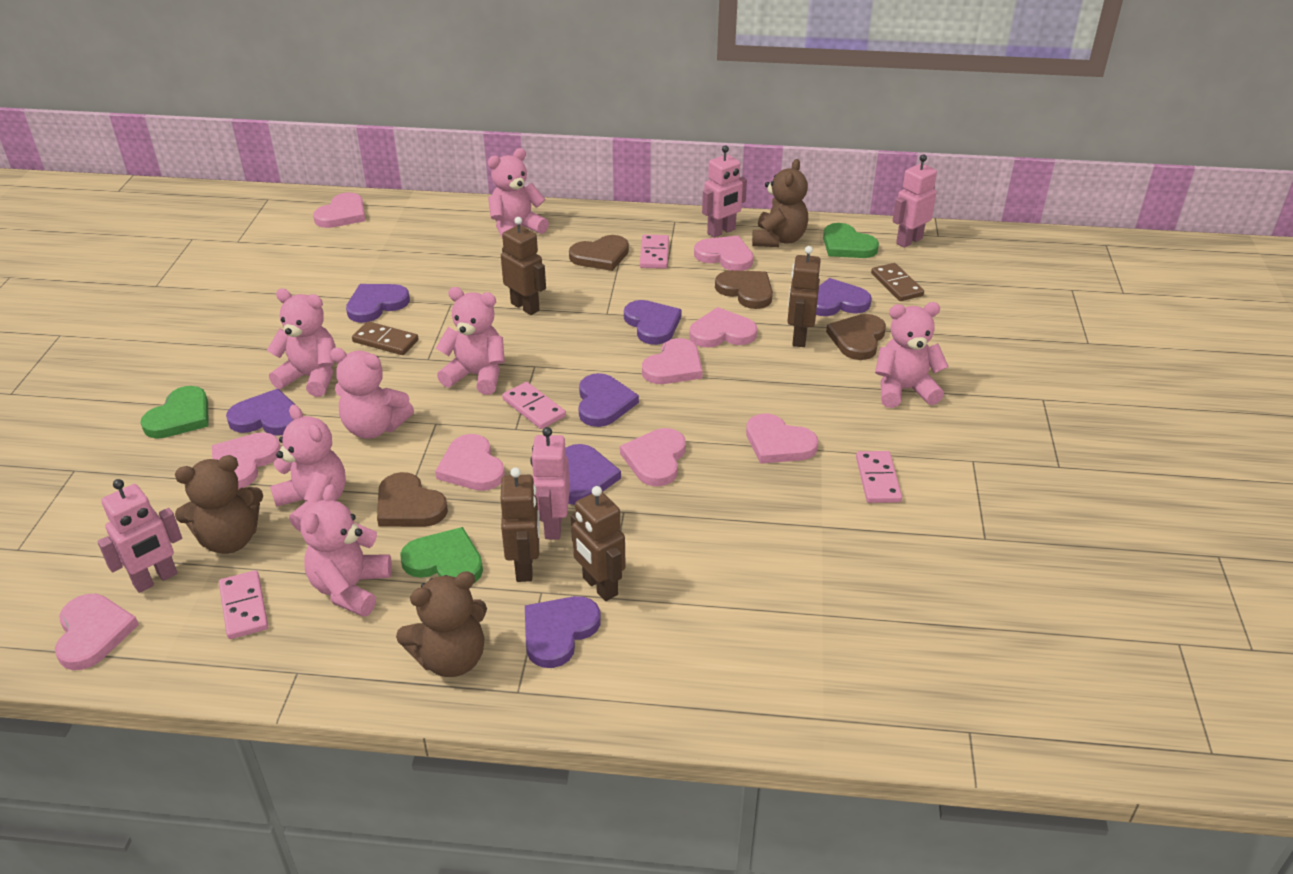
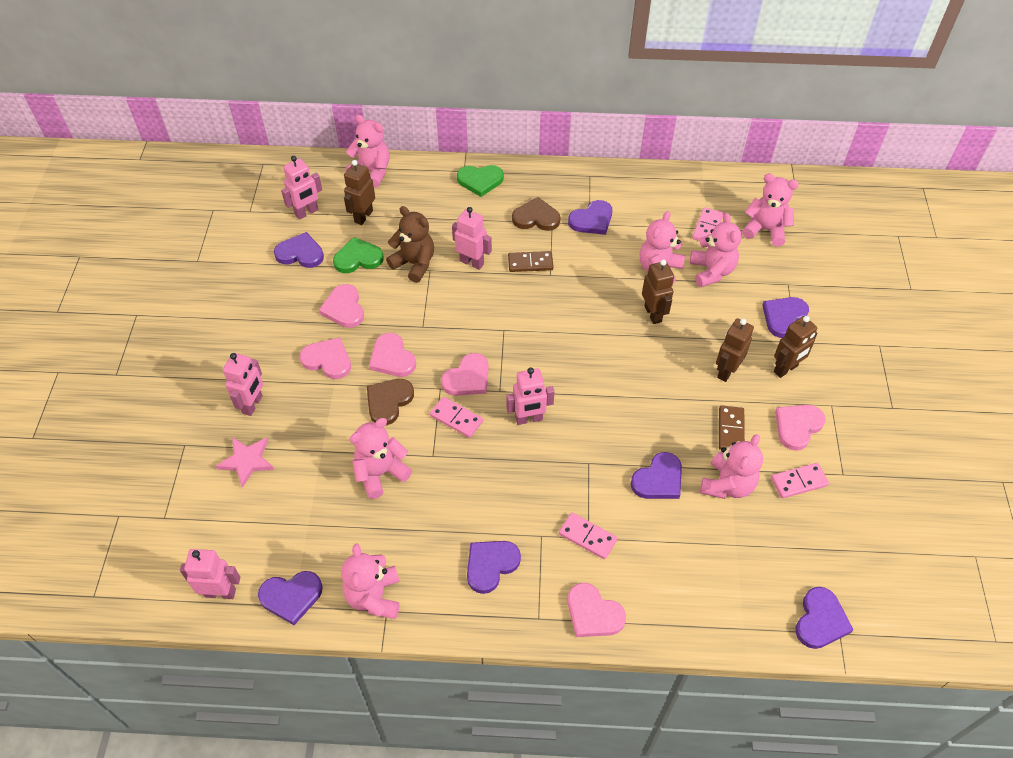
brown heart: [377,472,448,527] [569,235,629,271] [715,270,773,309] [826,314,886,360] = 4 -> [367,379,414,426] [512,197,560,231] = 2
brown teddy bear: [175,455,263,554] [396,571,487,677] [752,159,808,247] = 3 -> [386,206,434,283] = 1
green heart: [140,386,209,439] [400,527,483,583] [823,223,879,258] = 3 -> [333,237,383,273] [457,165,504,197] = 2
pink heart: [55,594,139,670] [212,432,281,489] [313,192,365,228] [435,434,505,491] [620,428,686,486] [642,338,703,384] [689,307,757,348] [694,236,753,271] [746,414,818,464] = 9 -> [300,337,351,379] [319,284,364,328] [369,333,416,377] [441,353,489,396] [568,583,626,637] [775,405,826,451] = 6
pink robot: [97,479,182,593] [530,427,570,539] [702,145,747,238] [892,154,937,248] = 4 -> [180,549,240,599] [223,353,263,416] [281,156,322,220] [452,207,492,270] [506,367,555,425] = 5
pink star: none = 0 -> [216,437,274,488] = 1

